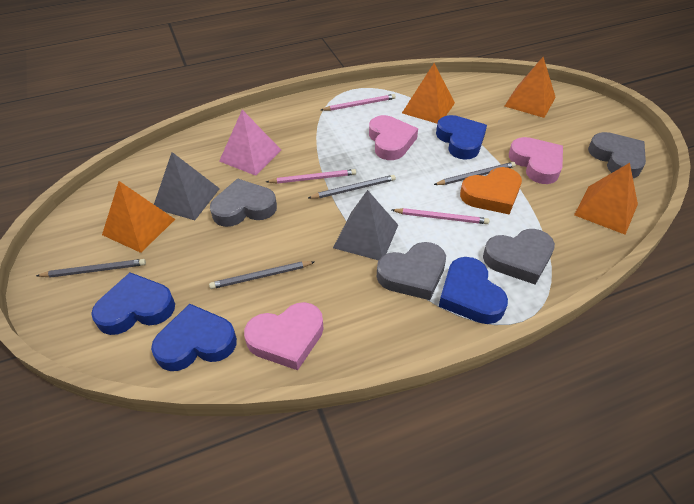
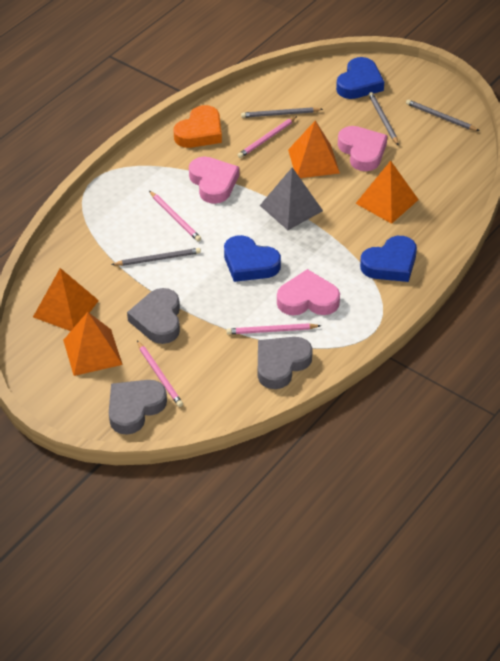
blue heart: [91,272,175,335] [151,304,237,371] [436,115,487,160] [439,257,508,324] = 4 -> [224,235,281,282] [336,57,384,99] [360,236,417,282] = 3
grey heart: [210,178,277,227] [377,242,446,300] [483,229,555,285] [588,132,646,178] = 4 -> [109,380,167,435] [127,288,180,344] [258,337,313,389] = 3
grey pyramid: [154,152,220,220] [333,190,398,260] = 2 -> [260,167,323,230] = 1
pink pencil: [266,169,356,184] [321,94,396,111] [392,208,489,224] = 3 -> [137,341,183,407] [149,191,201,242] [227,323,321,334] [238,116,297,158] = 4
pink pyramid: [219,110,281,176] = 1 -> none = 0

